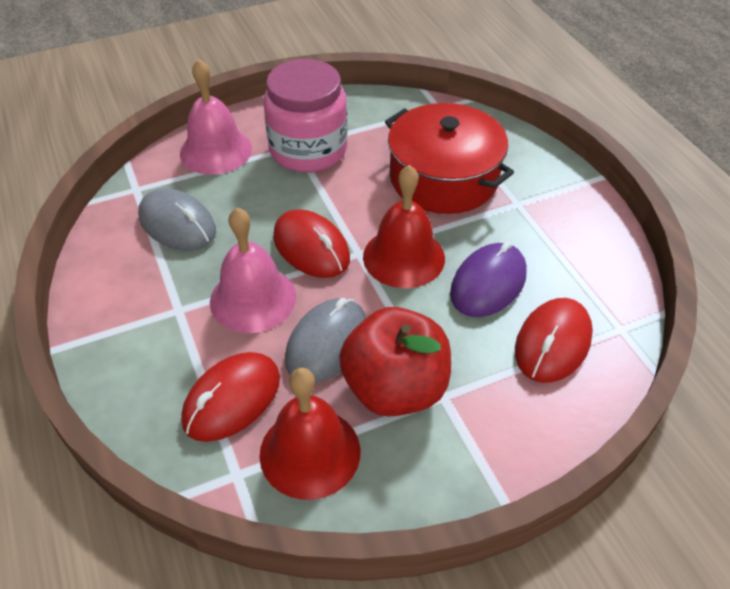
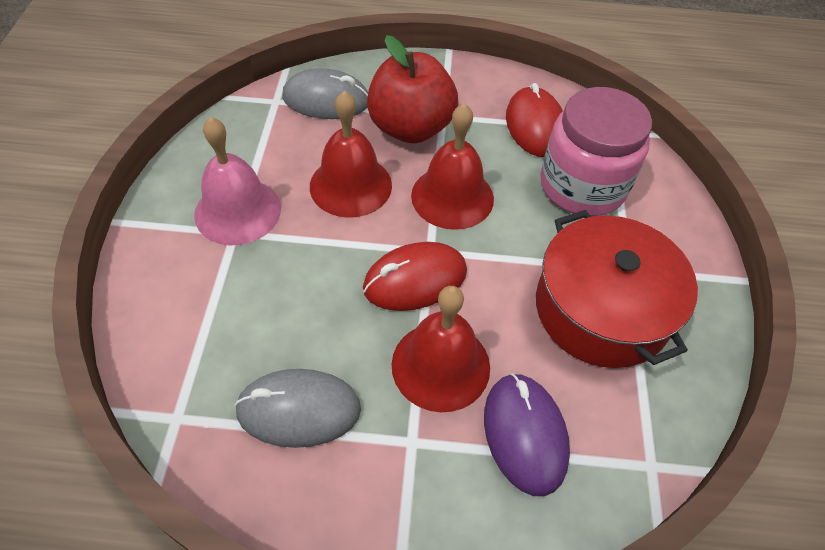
pink bell: [180,59,252,175] [210,207,296,333] = 2 -> [194,117,281,245] = 1
red bell: [259,368,360,500] [363,165,445,288] = 2 -> [310,91,392,218] [392,286,490,412] [411,103,494,230] = 3
red mouse: [181,352,280,442] [273,209,350,278] [515,298,593,383] = 3 -> [363,242,467,311] [506,83,563,157] = 2

